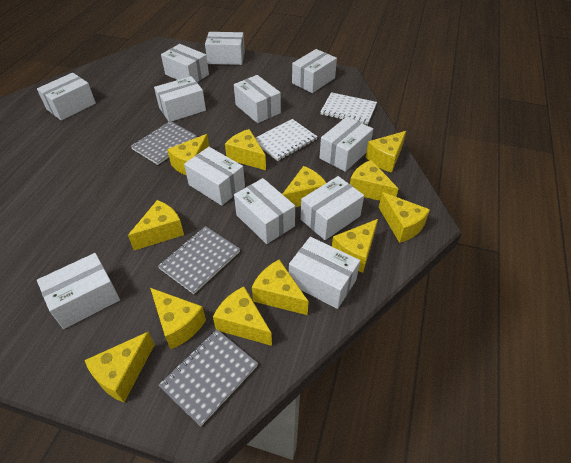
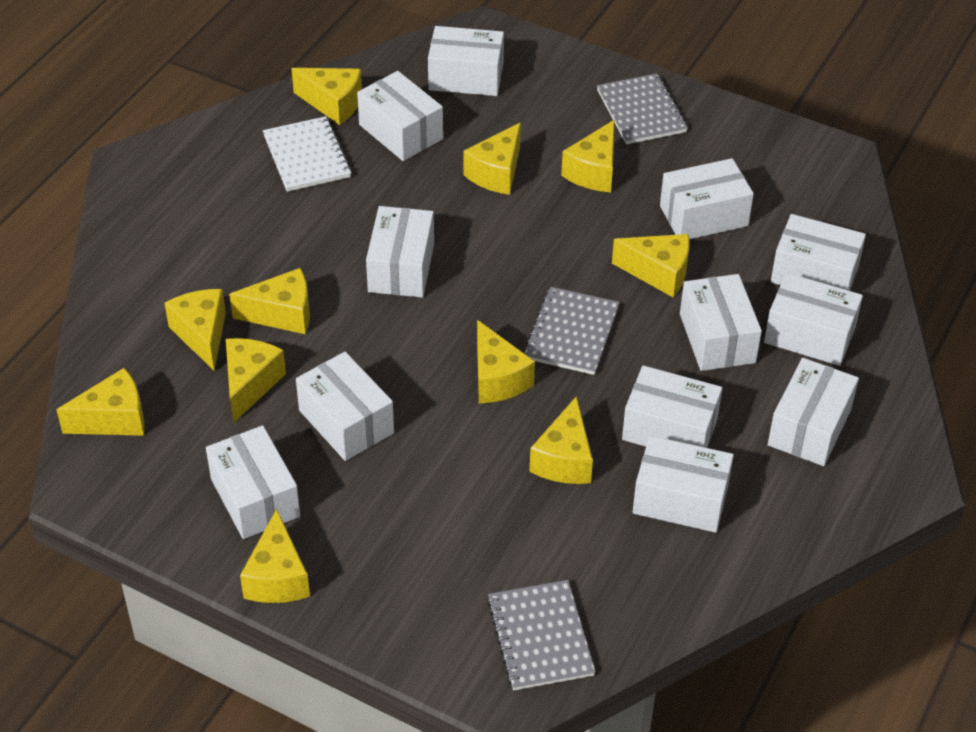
white notebook: [255,119,318,161] [320,92,377,125] = 2 -> [263,116,352,192] = 1
yellow cheese: [85,332,155,402] [128,200,184,250] [150,288,206,349] [167,134,209,175] [213,286,272,346] [225,129,266,170] [252,259,309,315] [283,166,326,207] [332,219,378,273] [350,160,398,201] [366,131,406,173] [379,192,430,243] = 12 -> [56,368,145,436] [164,289,226,370] [226,338,286,423] [229,268,310,334] [240,509,310,603] [291,68,362,125] [463,122,521,195] [477,320,535,403] [530,396,593,484] [561,120,615,192] [612,234,690,297] = 11

